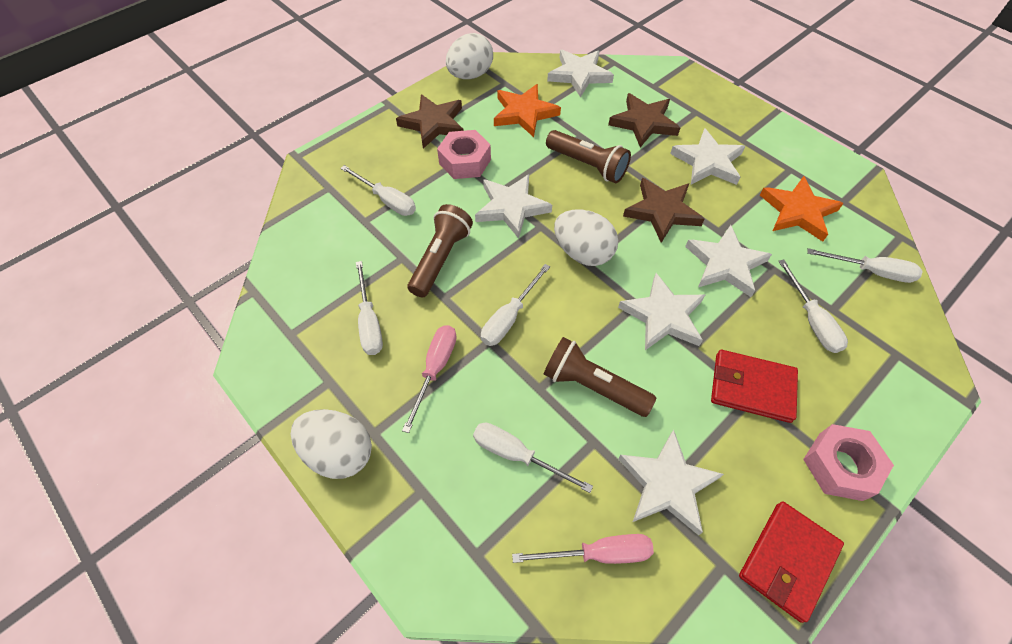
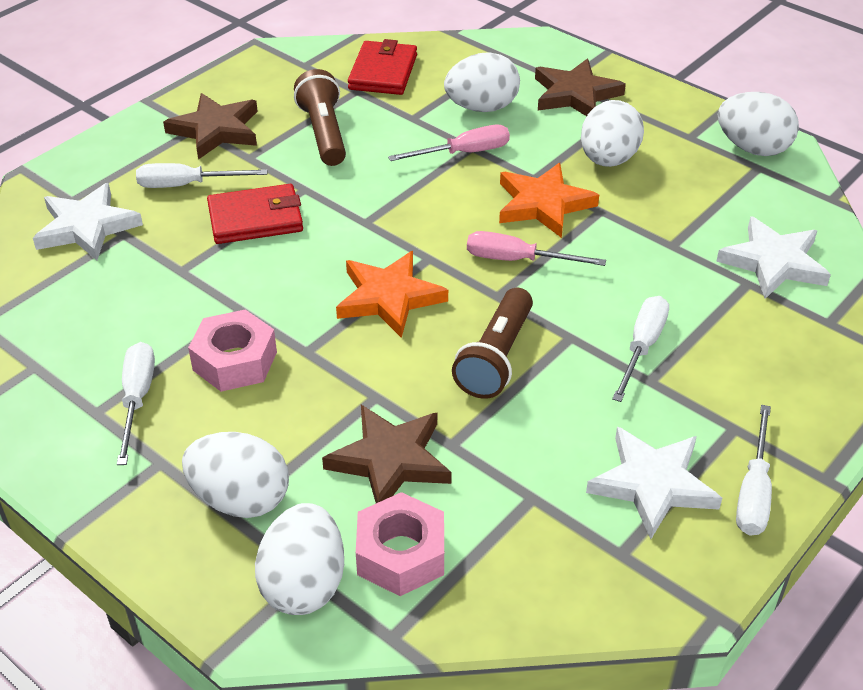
brown flashlight: [408,204,473,297] [544,337,656,417] [546,130,631,183] = 3 -> [294,69,346,166] [452,288,533,399] = 2
white egg: [291,409,372,479] [446,33,493,79] [554,210,618,266] = 3 -> [182,432,289,518] [255,503,344,615] [444,52,520,112] [581,100,644,167] [718,92,799,156] = 5
white screwdriver: [340,165,416,216] [356,261,383,355] [473,423,593,493] [481,264,550,346] [778,260,848,353] [807,248,923,283] = 6 -> [117,342,155,465] [136,163,268,188] [612,296,669,402] [736,405,772,536] = 4
white star: [475,174,552,239] [547,50,614,98] [618,273,705,350] [619,430,724,535] [670,128,745,185] [685,225,772,297] = 6 -> [33,183,143,260] [586,427,722,539] [716,216,831,299] = 3

